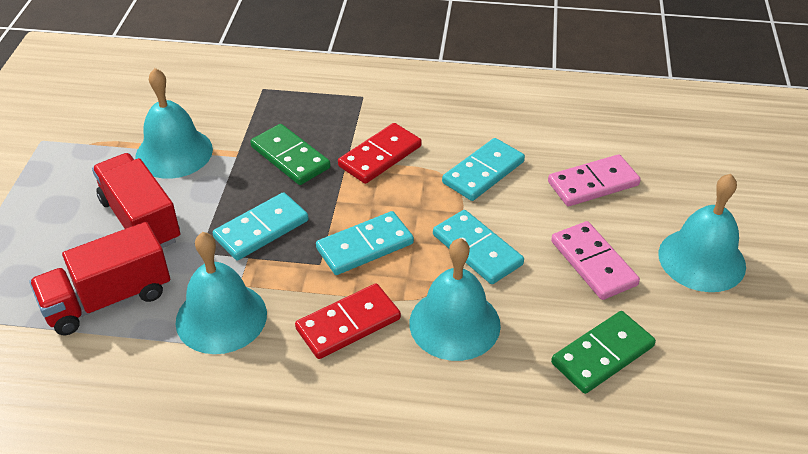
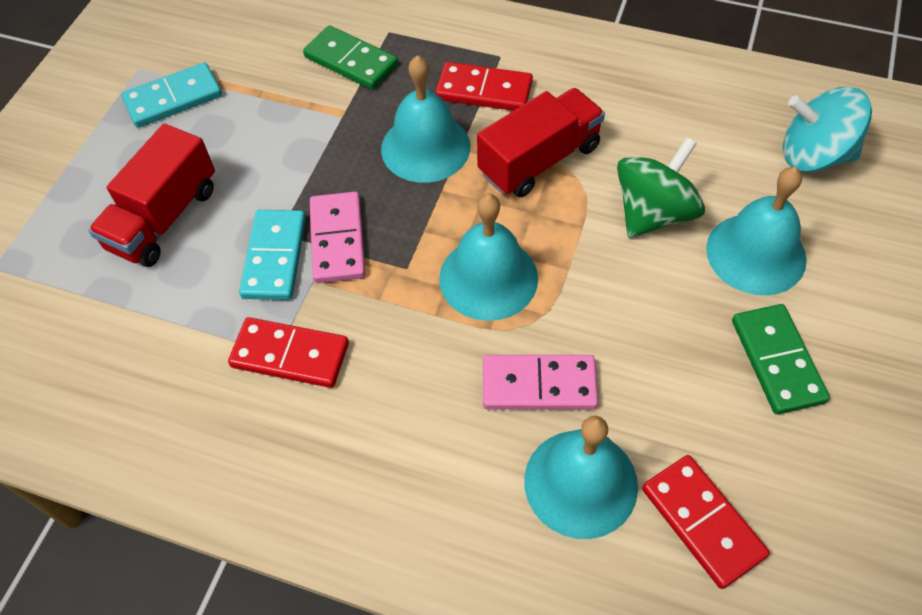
green spinning top: none = 0 -> [617,137,705,238] = 1
red domino: [295,283,401,359] [338,123,422,184] = 2 -> [228,317,349,388] [435,62,533,111] [642,455,770,589] = 3
turquoise domino: [213,192,309,260] [316,211,414,275] [433,210,524,284] [442,138,525,201] = 4 -> [121,62,222,128] [239,210,306,300] = 2
turquoise spinning top: none = 0 -> [783,87,872,172] = 1

